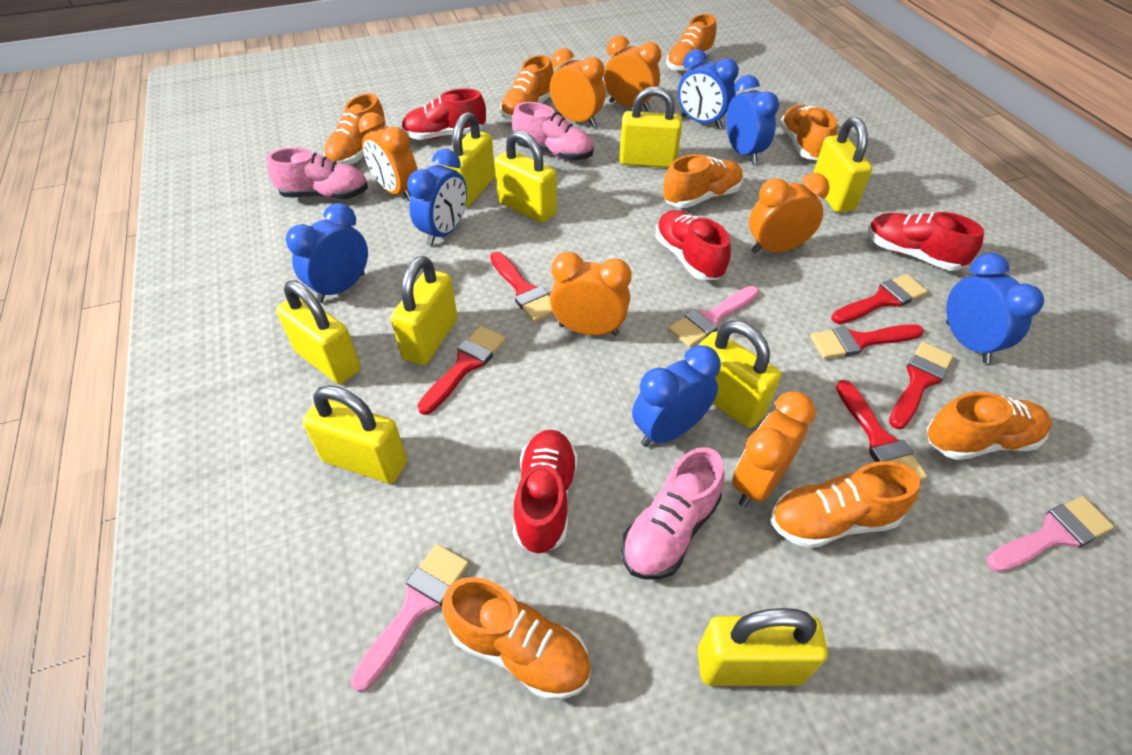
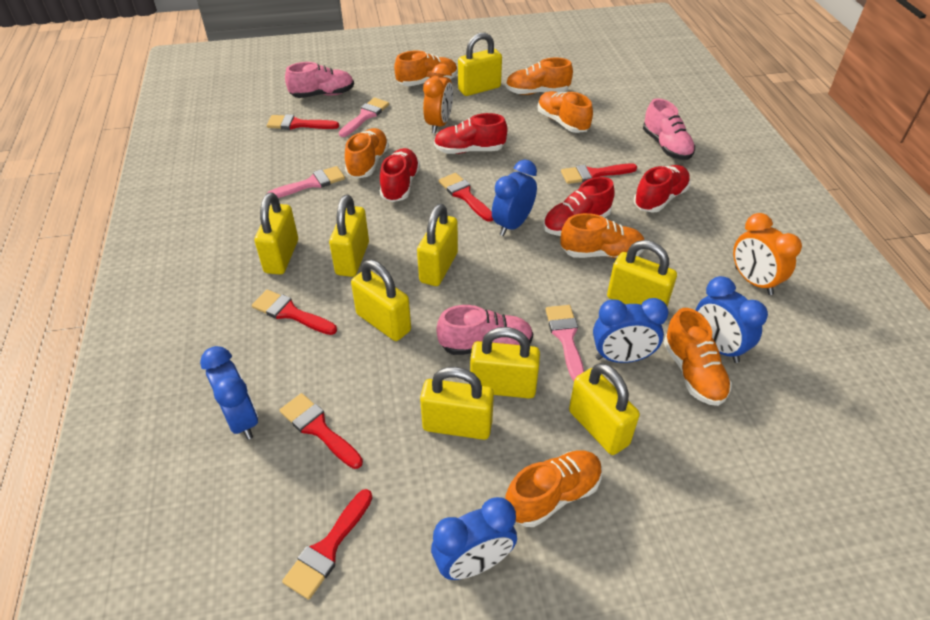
blue clock: [286,203,368,303] [407,149,467,246] [632,345,721,447] [678,49,739,129] [726,75,779,164] [946,253,1044,363] = 6 -> [200,346,258,440] [431,497,517,580] [492,159,537,236] [593,298,669,363] [695,276,768,363] = 5
orange clock: [359,112,418,201] [550,48,606,127] [550,252,631,336] [604,35,661,111] [732,391,816,507] [749,173,830,254] = 6 -> [423,64,453,134] [733,213,802,295] = 2
orange shoe: [324,93,387,165] [442,577,591,700] [500,55,554,120] [663,154,743,208] [666,14,716,72] [771,461,920,548] [780,104,837,160] [927,392,1052,460] = 8 -> [345,128,389,179] [394,50,458,86] [505,451,602,527] [506,58,573,95] [537,91,593,133] [560,213,644,258] [664,308,732,406] = 7

